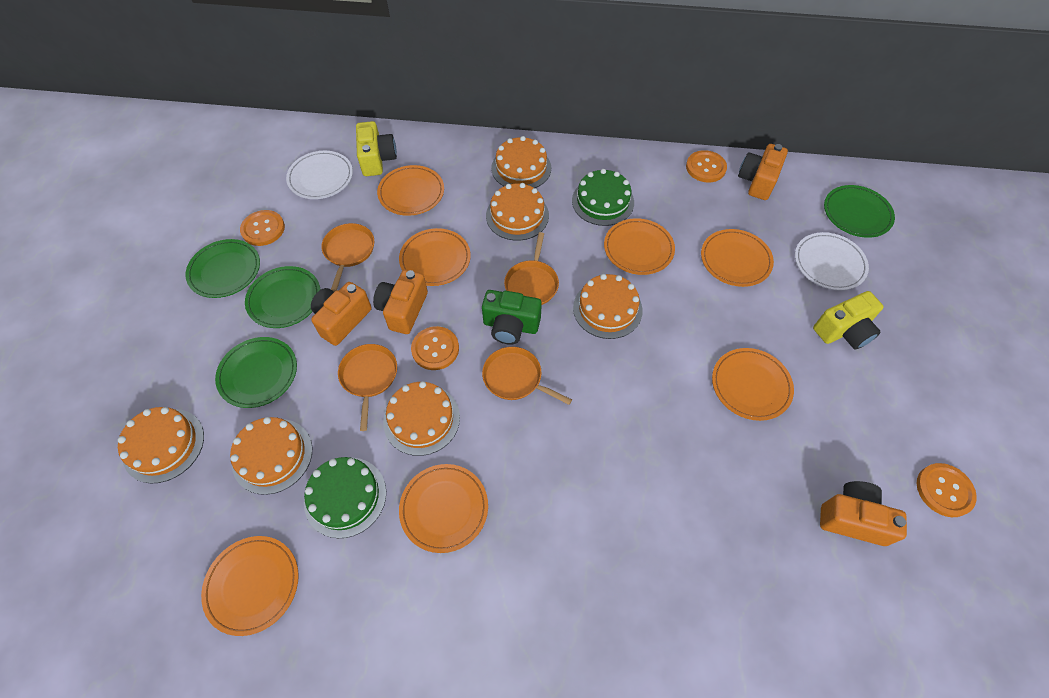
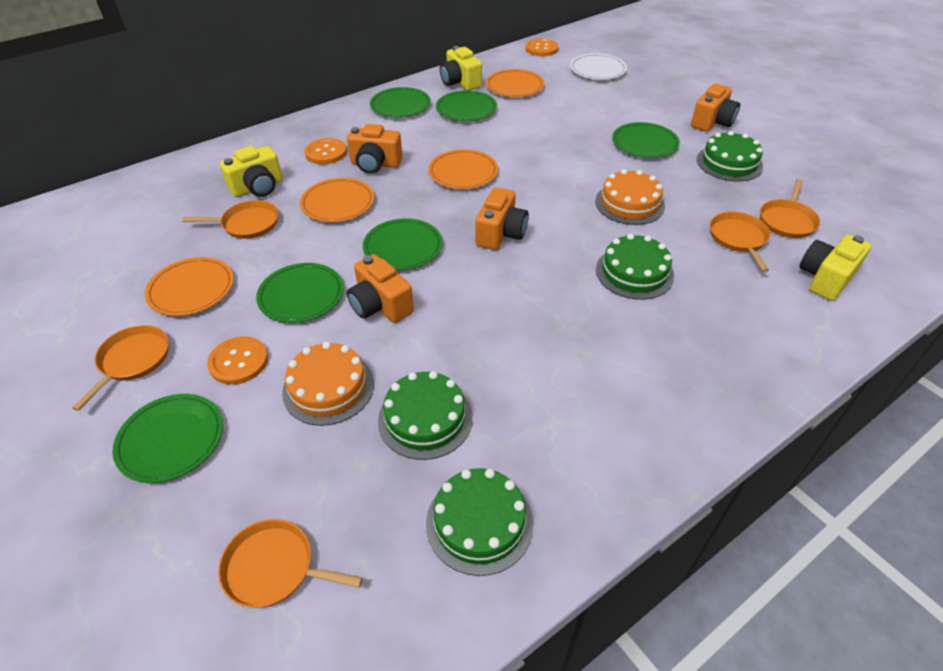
green cake: [304,457,386,538] [572,169,634,226] = 2 -> [378,371,473,460] [426,468,533,576] [596,234,674,300] [697,131,763,182] = 4
green camera: [482,290,542,345] = 1 -> none = 0
green plate: [185,239,260,298] [215,337,297,408] [245,266,320,328] [824,185,895,238] = 4 -> [113,394,223,483] [256,263,344,323] [363,218,443,270] [370,87,431,118] [436,90,497,122] [612,122,680,158] = 6
orange button: [240,210,285,246] [411,326,459,370] [686,150,727,183] [917,463,977,517] = 4 -> [207,336,268,385] [305,138,347,164] [525,38,558,56] = 3
orange cake: [118,407,204,483] [230,417,312,495] [383,381,460,456] [486,183,549,241] [491,136,551,188] [573,274,643,339] = 6 -> [282,342,374,426] [595,169,665,225] = 2
orange pan: [321,223,374,292] [338,344,397,431] [482,347,572,405] [504,232,559,305] = 4 -> [72,325,169,411] [182,200,279,239] [218,519,363,608] [710,212,770,272] [760,179,820,238] = 5
orange plate: [201,536,299,636] [377,165,444,216] [399,228,471,286] [399,464,488,553] [604,218,675,275] [701,229,774,287] [712,348,794,421] = 7 -> [145,257,234,316] [300,178,374,222] [428,149,498,189] [486,69,544,97] = 4
white plate: [286,151,353,199] [795,232,869,290] = 2 -> [570,53,627,80] = 1
yellow camera: [356,121,397,176] [813,291,884,349] = 2 -> [220,146,283,197] [440,46,482,91] [799,235,871,301] = 3

